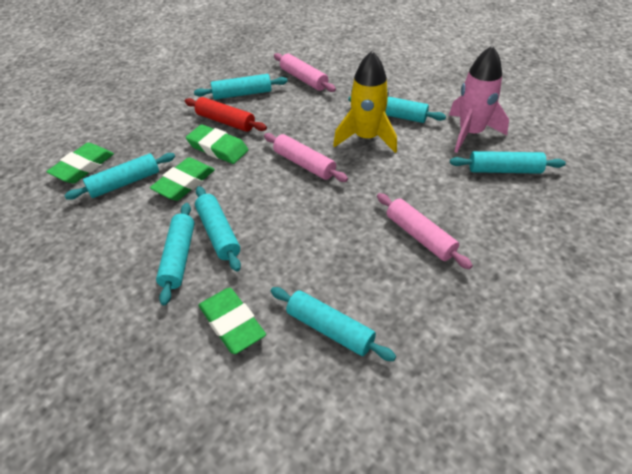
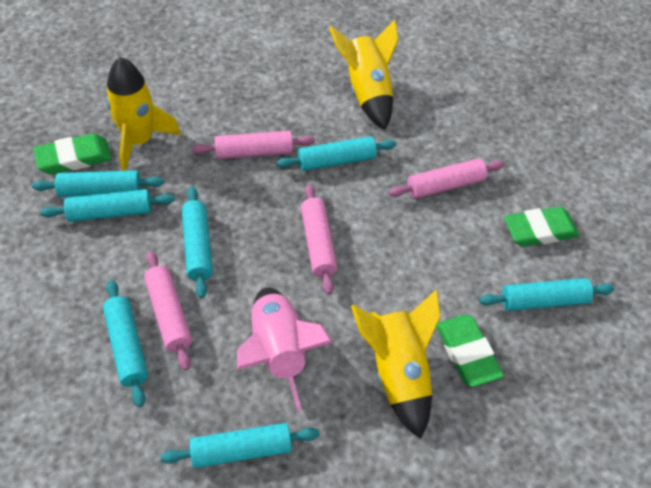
green eraser: [46,143,114,184] [150,157,215,201] [186,124,248,164] [199,288,266,354] = 4 -> [33,133,112,174] [436,315,504,387] [504,207,579,247] = 3
pink rolling pin: [264,133,348,182] [274,53,336,92] [377,193,473,269] = 3 -> [144,251,192,370] [192,131,315,159] [301,184,337,295] [389,158,504,199] = 4
red rolling pin: [185,97,267,132] = 1 -> none = 0
yellow rocket: [333,51,397,153] = 1 -> [106,57,181,171] [329,20,398,130] [351,289,440,439] = 3

